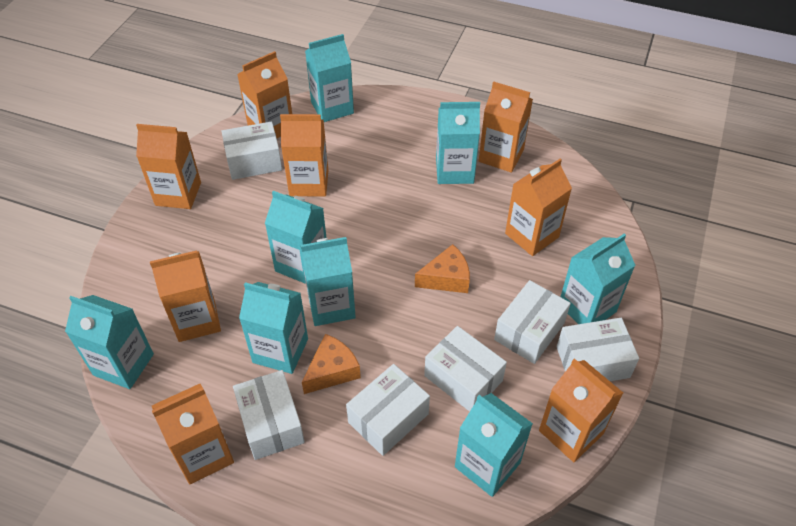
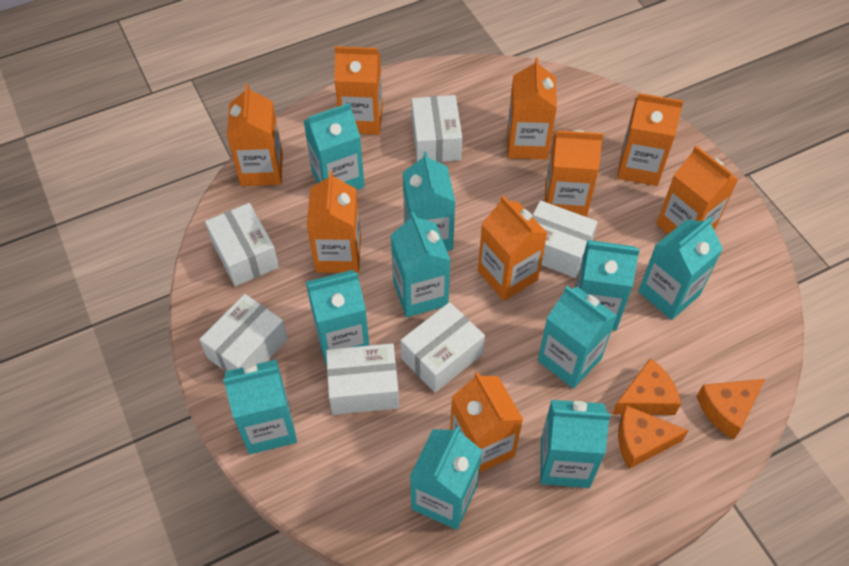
orange carton: [136,124,201,209] [150,250,221,342] [152,384,234,484] [237,51,292,138] [280,114,328,196] [479,81,533,173] [505,159,572,256] [539,359,623,462] = 8 -> [227,84,283,186] [307,171,361,273] [334,46,383,135] [450,372,523,473] [478,195,548,301] [507,58,557,159] [545,130,603,217] [617,93,684,186] [656,146,739,234] = 9
orange cheese: [302,334,361,394] [415,244,470,293] = 2 -> [612,358,681,415] [618,405,689,469] [697,379,765,440] = 3
turquoise carton: [65,295,154,389] [239,282,308,374] [265,191,326,284] [300,237,356,326] [305,34,354,122] [436,102,480,184] [455,393,533,497] [560,234,635,324] = 8 -> [223,360,297,454] [304,103,365,190] [306,270,370,364] [391,212,450,317] [403,152,455,251] [410,427,482,530] [538,286,617,389] [540,400,611,488] [575,240,640,330] [638,217,723,320] = 10

